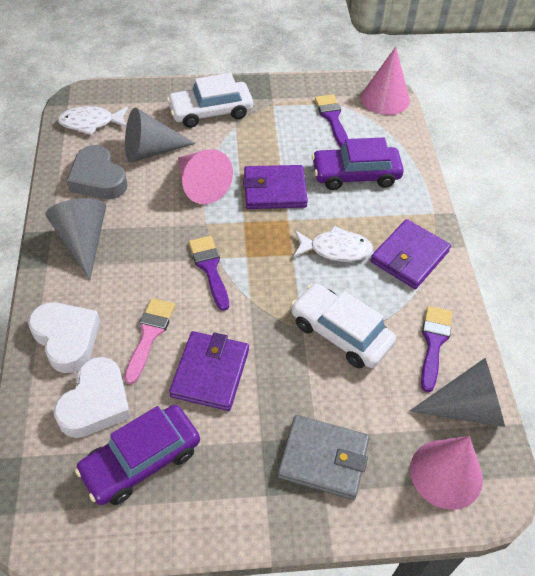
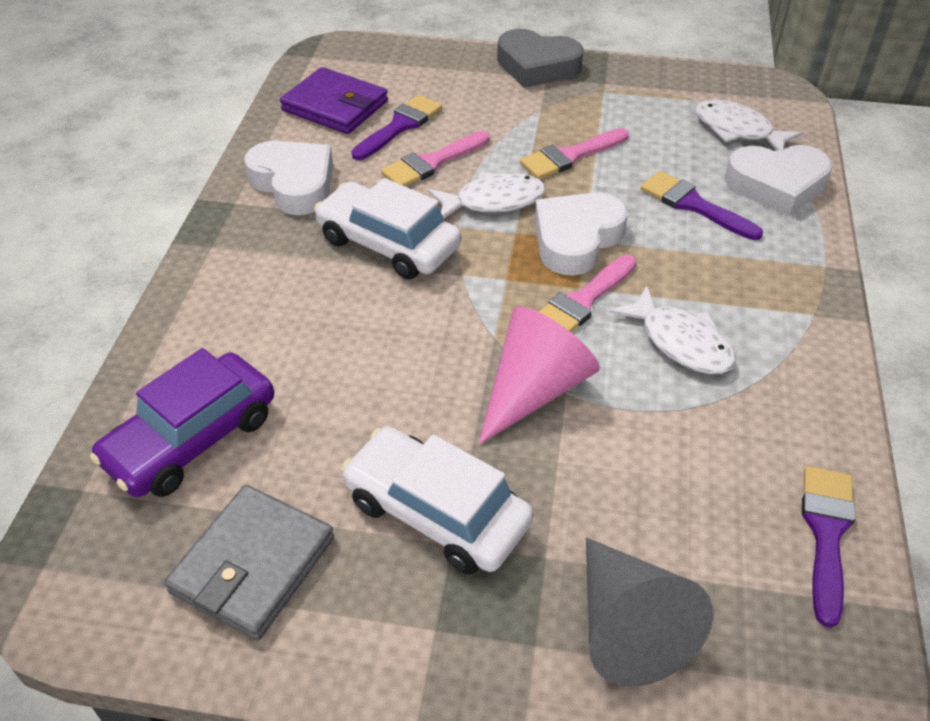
grey cone: [45,198,106,280] [125,108,195,163] [409,358,505,427] = 3 -> [586,537,713,687] = 1
pink brush: [124,298,175,384] = 1 -> [381,131,490,186] [520,128,629,179] [539,255,637,332] = 3
pink cone: [178,149,233,204] [361,47,410,115] [410,436,483,510] = 3 -> [479,306,600,445] = 1
purple car: [75,405,200,505] [312,137,404,190] = 2 -> [90,348,274,497] = 1
purple wallet: [169,331,249,411] [243,165,308,209] [371,219,451,289] = 3 -> [280,67,388,134] = 1
white fish: [58,106,128,135] [294,225,373,262] = 2 -> [428,172,546,219] [609,286,736,374] [695,100,803,151] = 3
white heart: [28,302,100,373] [54,357,131,438] = 2 -> [244,141,333,215] [535,192,628,275] [725,145,832,216] = 3

